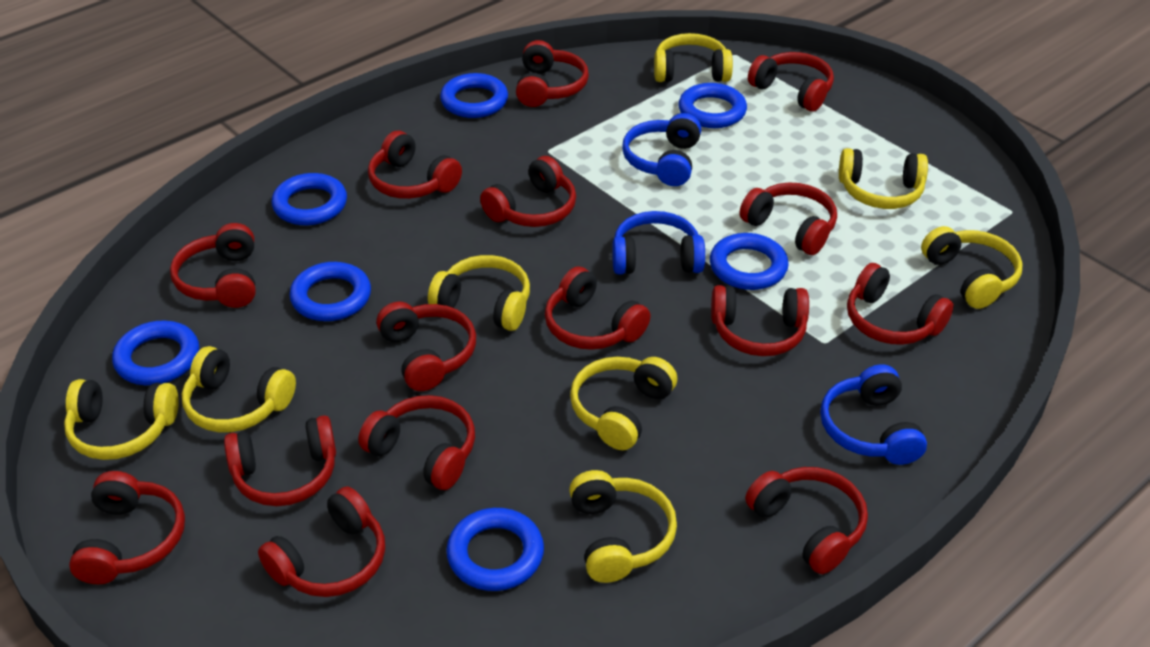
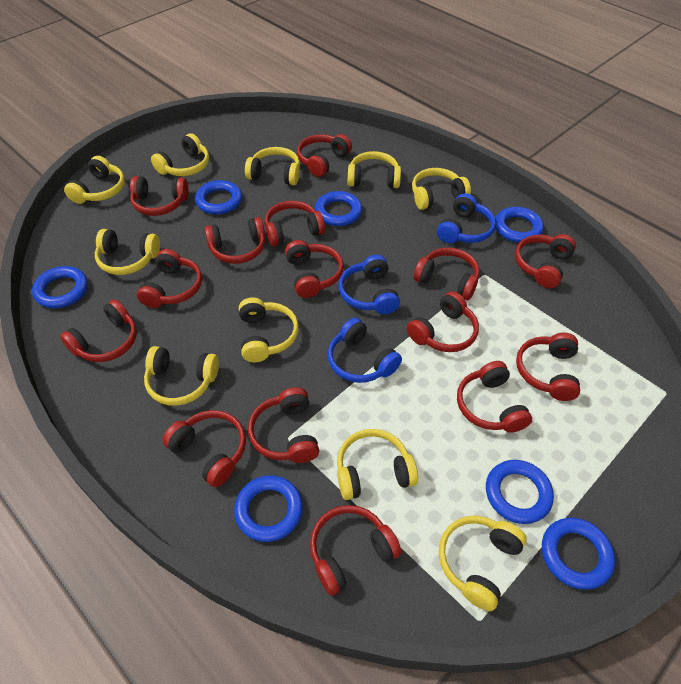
yellow headphones: [64,379,179,460] [182,346,296,432] [428,255,530,331] [569,470,677,583] [570,357,677,450] [654,33,733,82] [839,148,928,209] [921,226,1023,309] = 8 -> [64,156,125,204] [95,229,160,275] [144,346,219,406] [151,133,209,176] [239,297,299,362] [245,147,300,185] [337,429,418,500] [348,151,401,188] [412,168,471,210] [439,516,527,611] = 10

